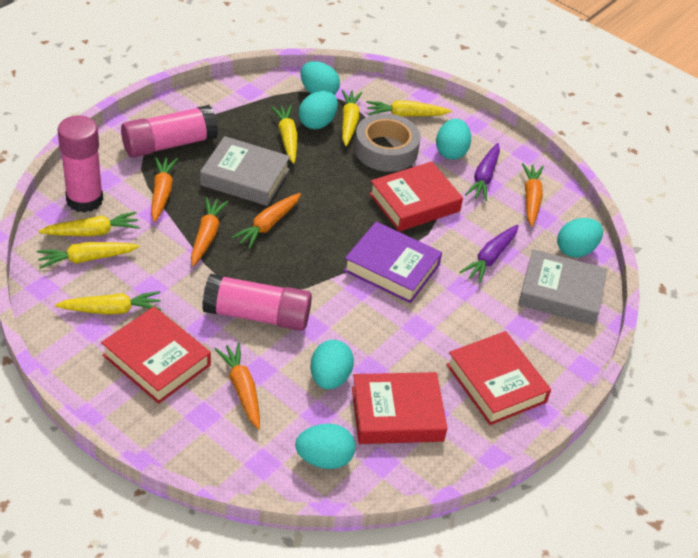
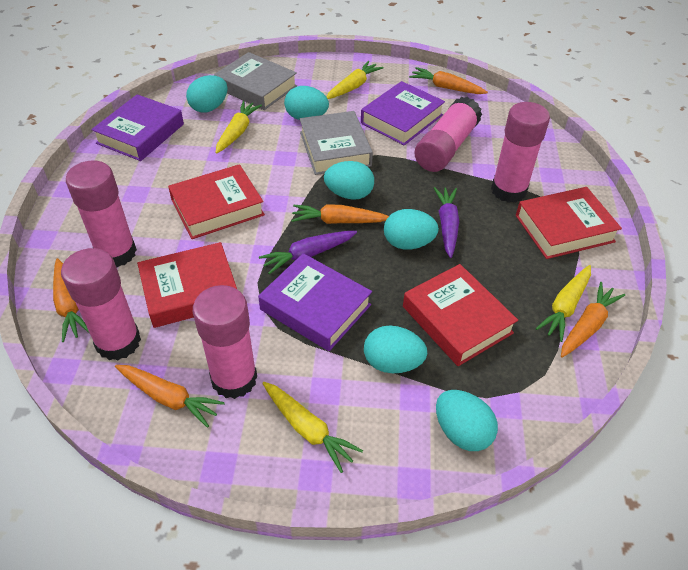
grey tape: [354,113,421,172] = 1 -> none = 0
pink glue stick: [57,115,103,213] [121,105,218,158] [202,274,312,331] = 3 -> [61,248,141,360] [66,160,137,267] [193,285,257,399] [414,97,482,172] [491,102,550,203] = 5
purple book: [343,222,442,303] = 1 -> [91,94,184,161] [258,253,372,351] [361,81,445,145] = 3
yellow carrot: [37,242,140,269] [39,212,140,236] [55,291,161,315] [271,105,298,164] [342,89,362,146] [366,100,452,117] = 6 -> [216,101,262,154] [262,382,363,473] [327,61,384,99] [536,265,591,342] = 4

